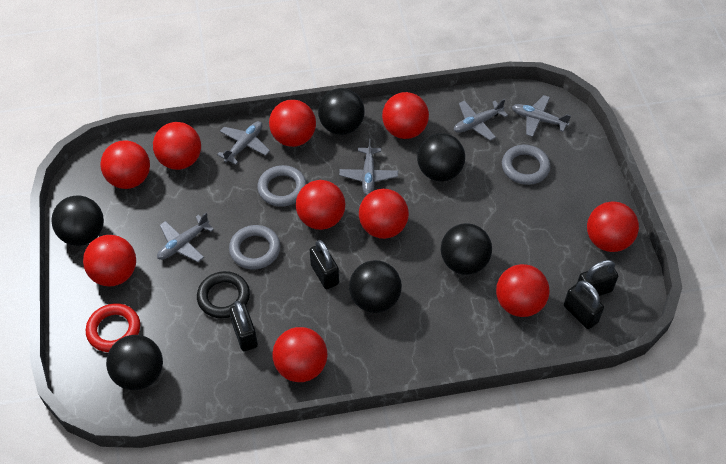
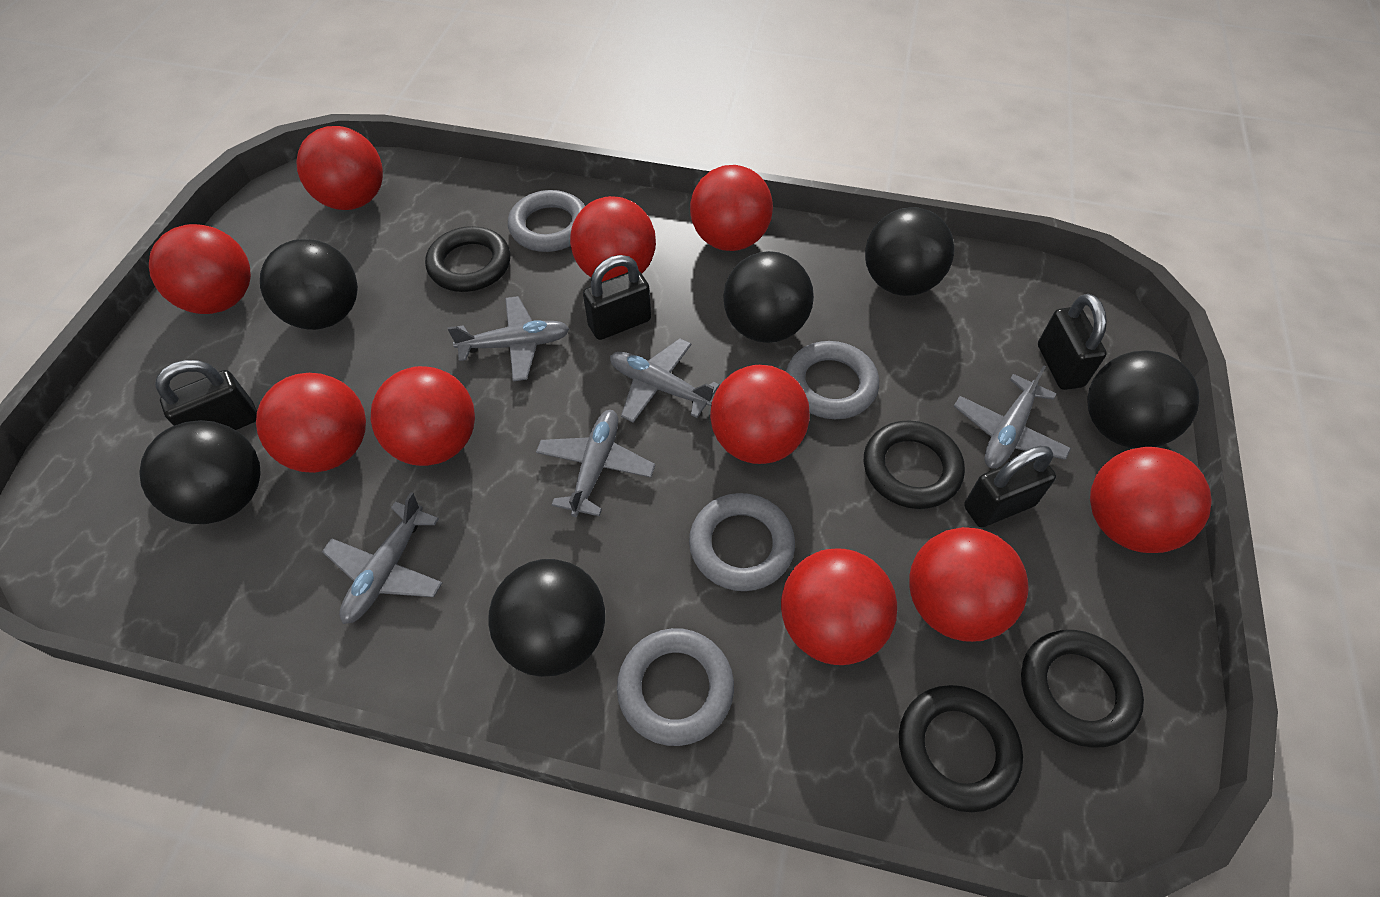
black ring: [197,271,250,318] = 1 -> [425,226,510,292] [864,420,965,509] [899,685,1023,812] [1021,630,1144,748] = 4
grey ring: [229,225,280,269] [257,165,307,207] [502,145,550,185] = 3 -> [508,190,585,252] [617,628,734,746] [689,493,795,591] [786,341,879,419] = 4
red ring: [86,303,140,352] = 1 -> none = 0

